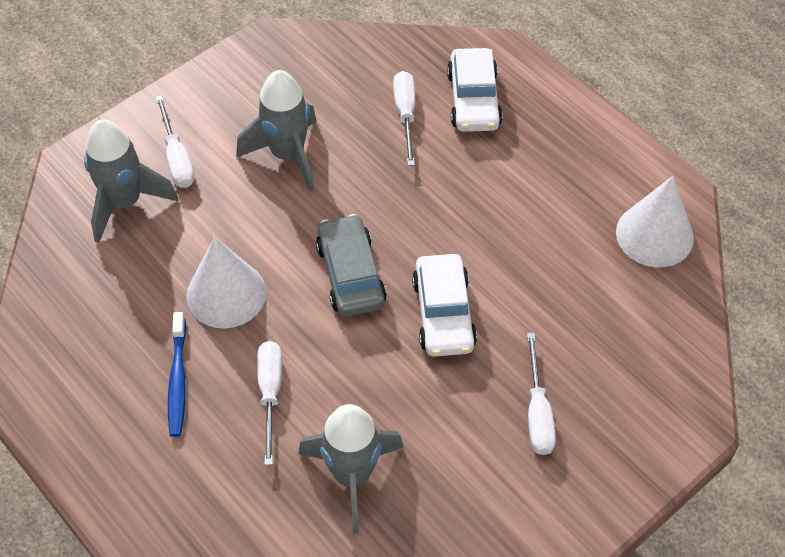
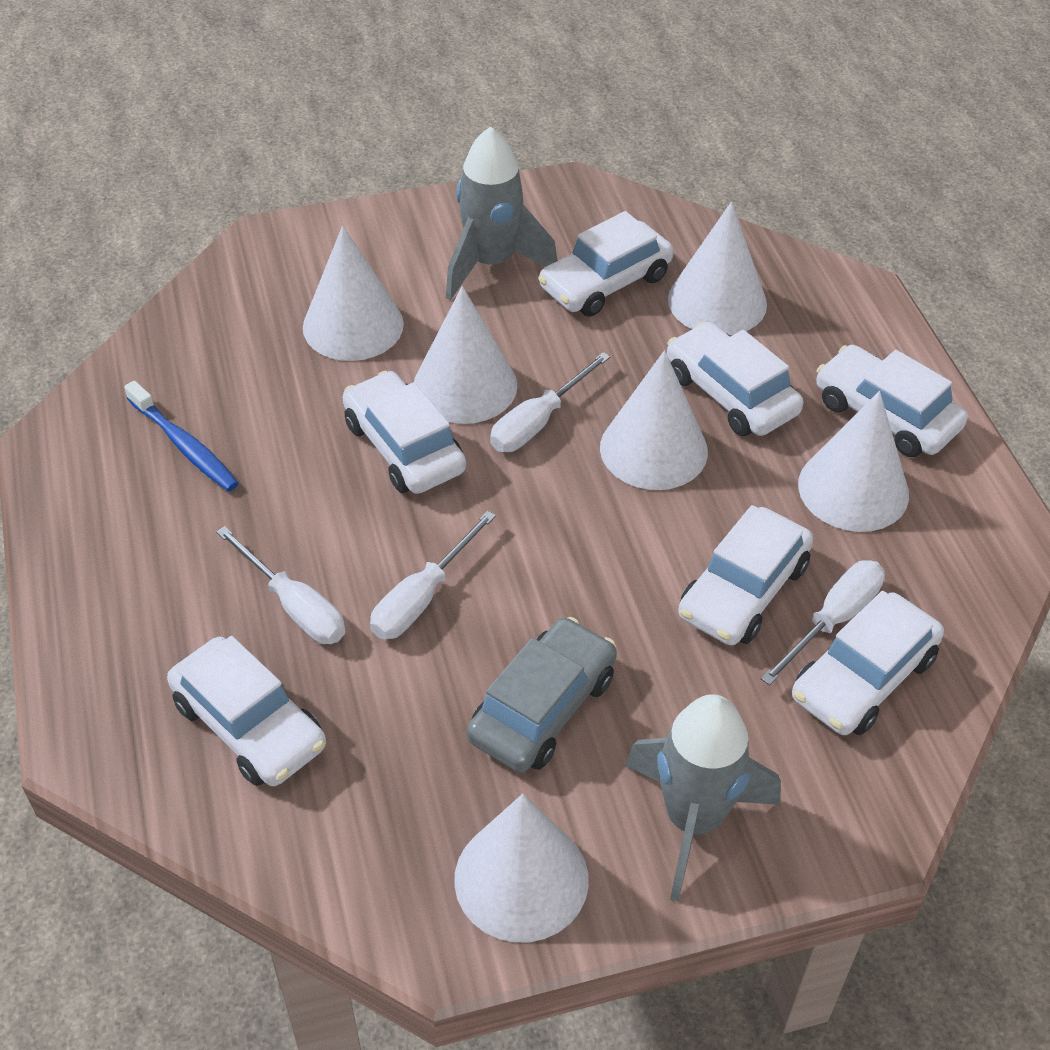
grey rocket: [84,119,178,243] [236,70,316,192] [298,404,404,533] = 3 -> [446,126,557,301] [625,694,781,902] = 2
white car: [412,254,477,357] [447,48,503,132] = 2 -> [167,636,326,786] [342,371,466,494] [538,211,673,317] [667,322,804,436] [678,505,813,645] [792,591,944,735] [816,345,968,457] = 7
white cone: [186,237,266,329] [616,176,694,267] = 2 -> [303,225,404,361] [414,286,518,424] [454,794,589,942] [600,350,708,490] [668,202,767,335] [798,391,909,532] = 6

